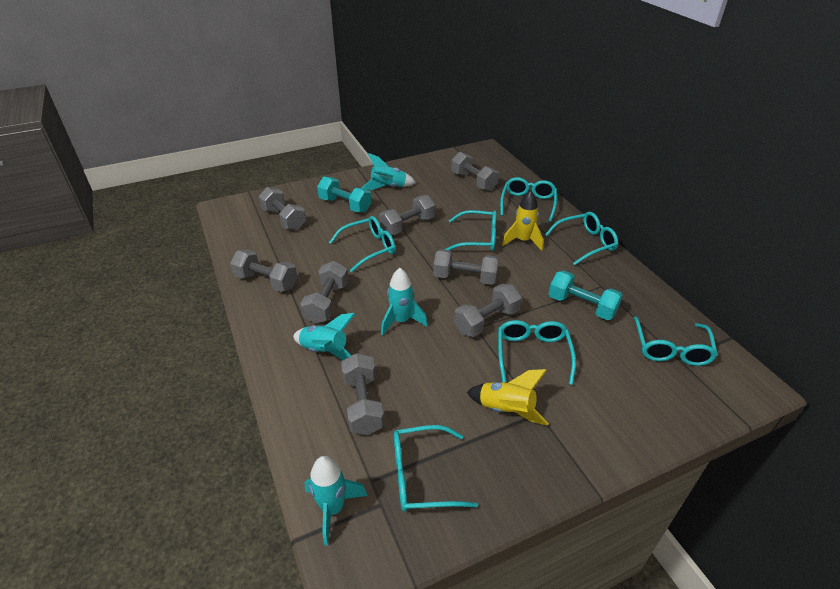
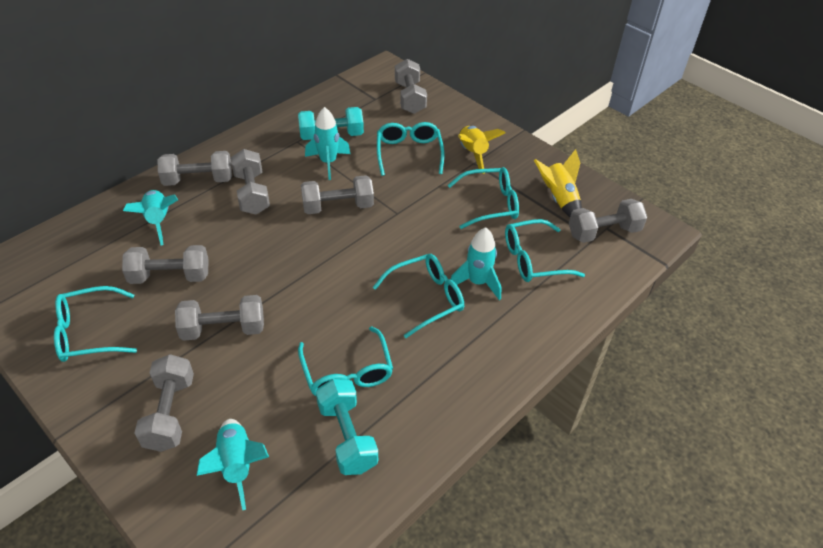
turquoise glasses: [329,216,396,272] [394,425,478,512] [445,210,497,251] [498,320,576,385] [500,177,557,222] [545,212,618,265] [634,316,718,366] = 7 -> [54,286,137,362] [298,326,393,396] [373,254,464,338] [377,122,444,176] [448,167,519,229] [505,219,585,282] = 6

